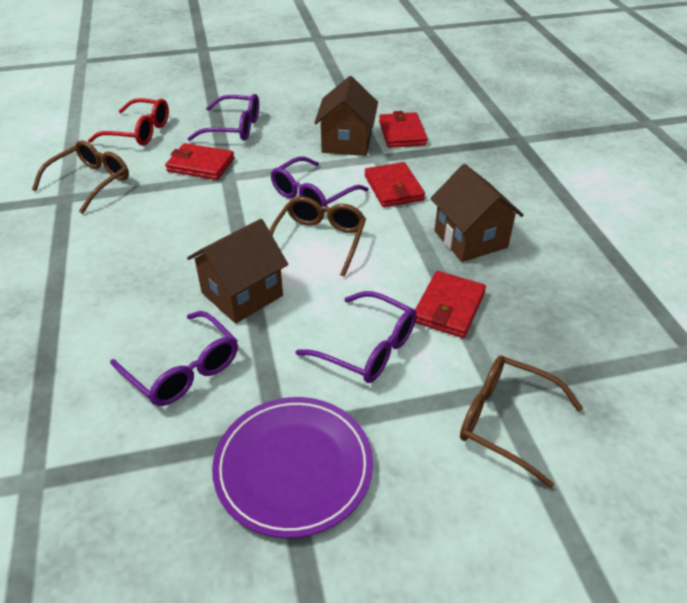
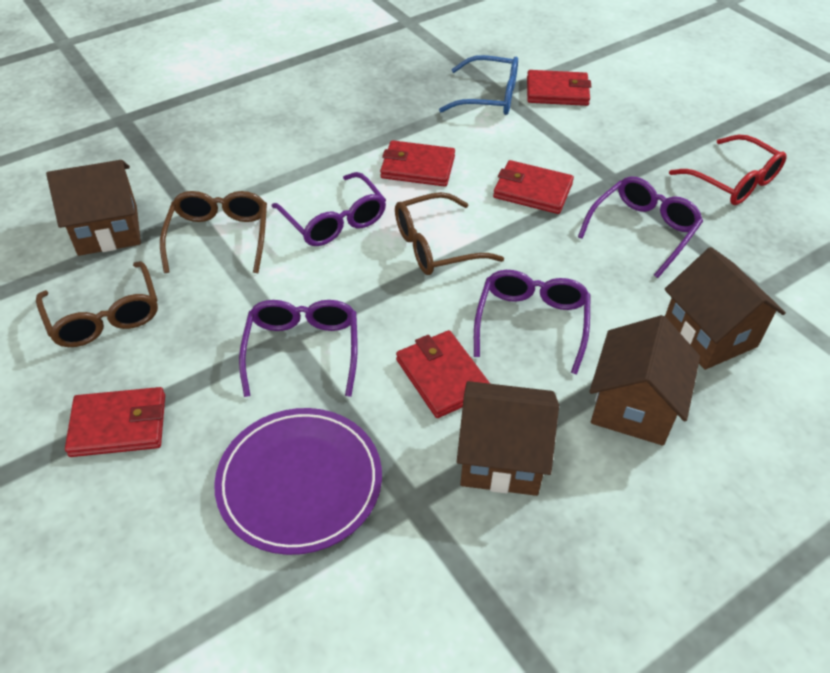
blue glasses: none = 0 -> [439,55,518,115] = 1
brown house: [187,219,288,324] [314,76,378,156] [430,164,524,262] = 3 -> [46,160,141,256] [457,381,559,496] [590,315,700,446] [665,247,786,370] = 4
red wallet: [165,143,234,180] [365,162,425,207] [379,111,428,148] [415,271,486,338] = 4 -> [65,387,165,457] [380,140,455,187] [396,330,490,418] [493,160,574,214] [527,70,591,106] = 5

